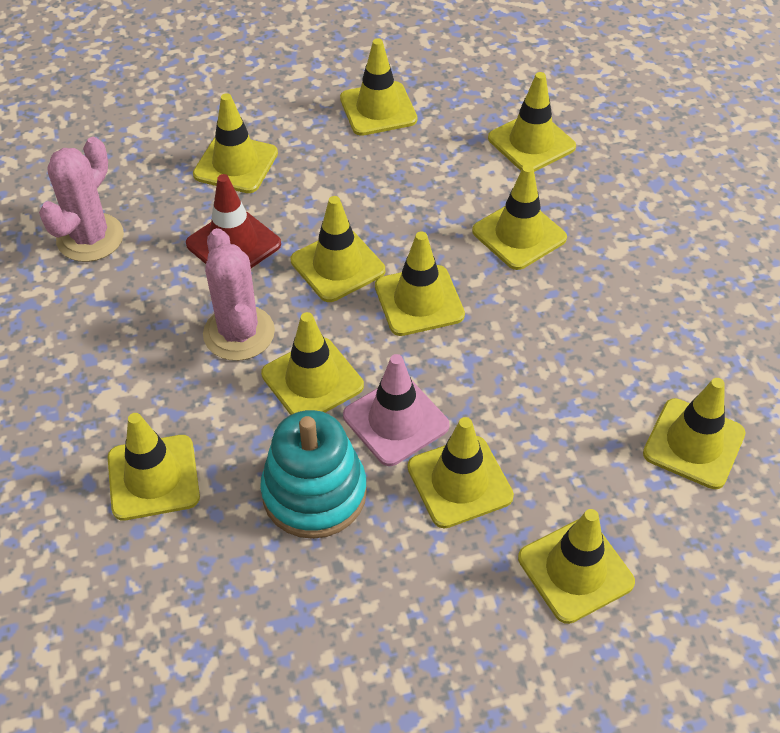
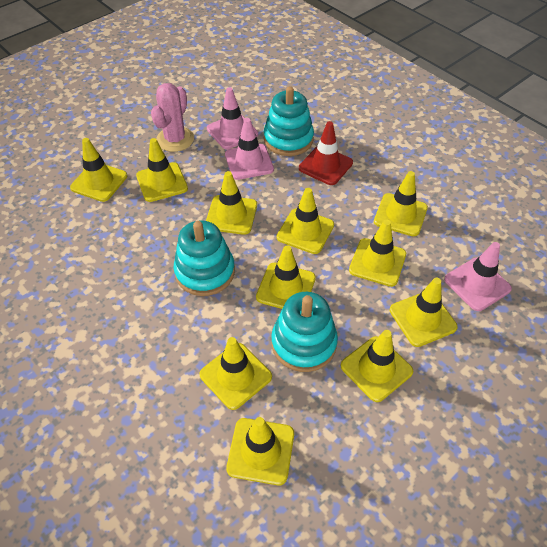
pink cactus: [39,137,124,262] [203,228,275,361] = 2 -> [151,83,194,152] = 1
pink traffic cone: [343,354,449,466] = 1 -> [207,87,258,149] [225,118,274,180] [444,242,512,311] = 3
turquoise stacking toy: [260,410,367,539] = 1 -> [174,221,235,296] [264,86,314,156] [271,292,338,372] = 3

